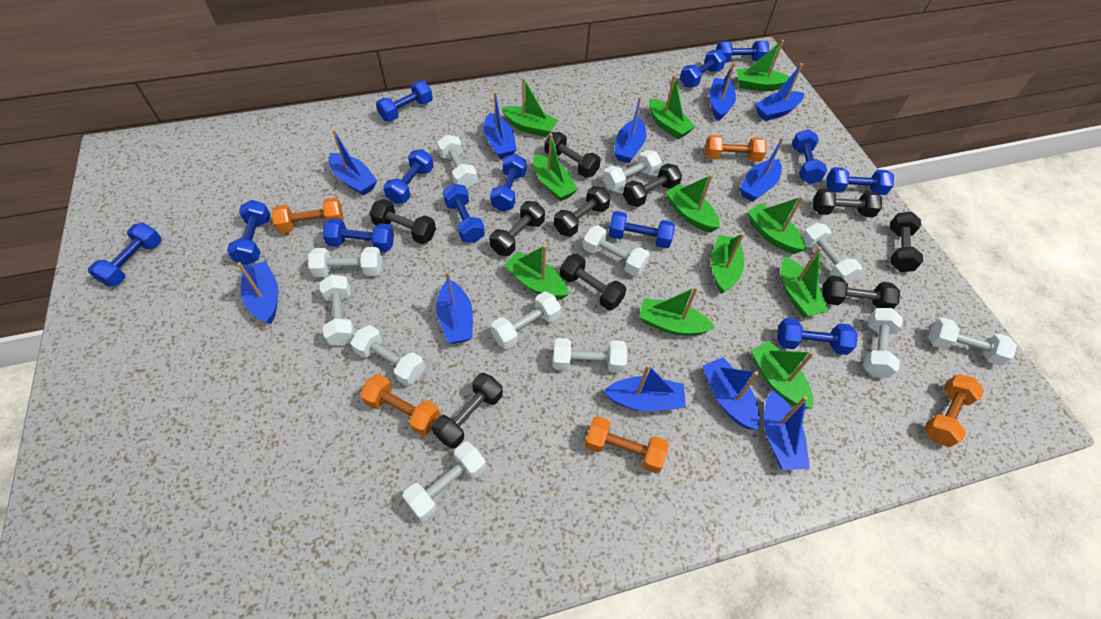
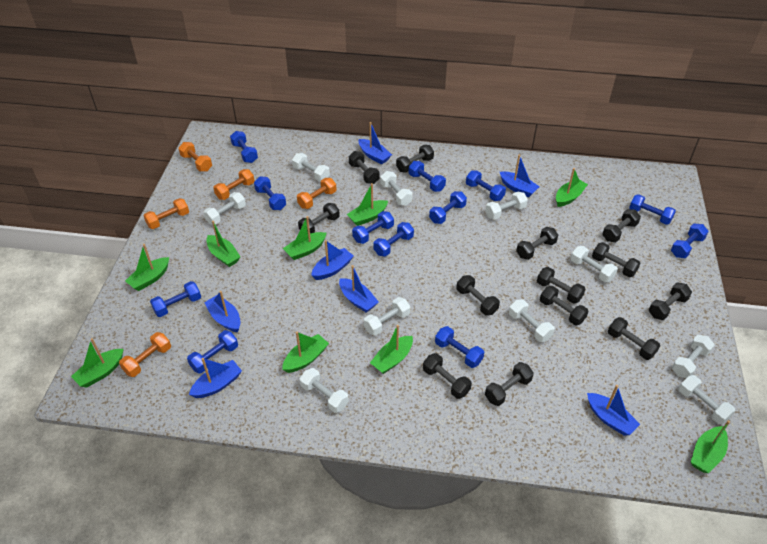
black dumbbell: [369,199,436,244] [432,373,503,449] [489,201,545,256] [545,132,601,178] [554,186,611,237] [560,254,626,310] [623,163,682,207] [813,189,882,217] [822,275,900,309] [890,212,923,272] = 10 -> [298,203,340,233] [349,151,379,184] [396,145,434,173] [423,353,472,399] [456,275,500,316] [485,362,534,406] [516,227,558,260] [537,267,585,304] [540,286,589,325] [592,242,641,277] [602,209,641,242] [608,317,660,360] [649,282,692,320] = 13
blue boat: [237,261,278,324] [328,129,377,196] [436,271,473,344] [484,91,516,159] [604,364,686,411] [614,96,646,163] [702,357,760,430] [709,62,736,121] [740,137,784,202] [755,63,804,121] [764,390,810,470] = 11 -> [189,358,242,398] [204,291,240,332] [311,240,354,280] [339,265,379,313] [359,122,392,164] [500,155,540,197] [587,385,640,435] = 7
blue dumbbell: [88,223,162,287] [227,200,271,265] [322,218,394,252] [376,81,433,122] [383,149,434,204] [443,184,485,243] [490,154,526,211] [608,211,675,248] [680,50,726,87] [716,41,769,63] [777,318,858,355] [792,129,827,184] [827,167,894,195] = 13 -> [150,281,201,317] [187,330,238,374] [230,131,258,163] [254,176,286,210] [352,211,394,244] [373,222,414,257] [409,161,446,192] [429,191,467,224] [435,326,484,368] [466,170,506,201] [629,194,676,225] [671,224,709,258] = 12
green boat: [501,78,558,137] [504,245,568,300] [533,134,578,201] [639,287,715,336] [649,75,695,139] [665,174,720,233] [711,233,744,294] [736,40,790,91] [747,196,806,254] [751,341,814,409] [781,247,829,317] = 11 -> [71,338,123,388] [125,244,169,291] [206,221,240,267] [282,332,329,373] [283,216,326,260] [347,183,388,226] [370,325,413,374] [556,168,588,207] [691,420,730,473] = 9
white dumbbell: [308,247,382,277] [320,275,355,346] [351,325,425,386] [403,442,486,521] [437,135,477,189] [491,291,561,349] [553,338,627,373] [583,225,650,276] [603,150,662,192] [802,223,862,282] [863,308,903,378] [928,318,1017,366] = 12 -> [203,192,246,225] [292,153,330,182] [299,368,349,413] [364,297,410,336] [380,171,413,206] [485,192,528,220] [509,299,555,342] [570,246,618,282] [672,335,714,378] [679,375,736,425] = 10

